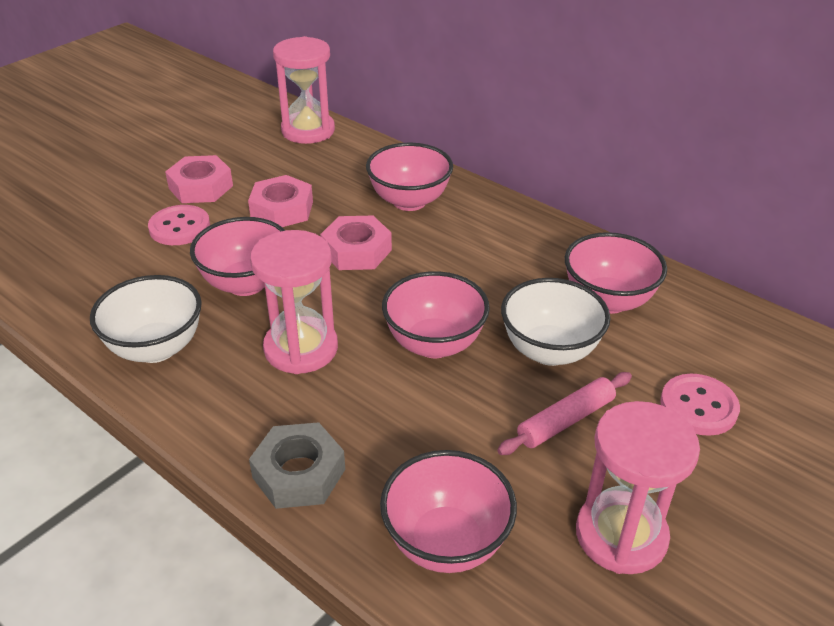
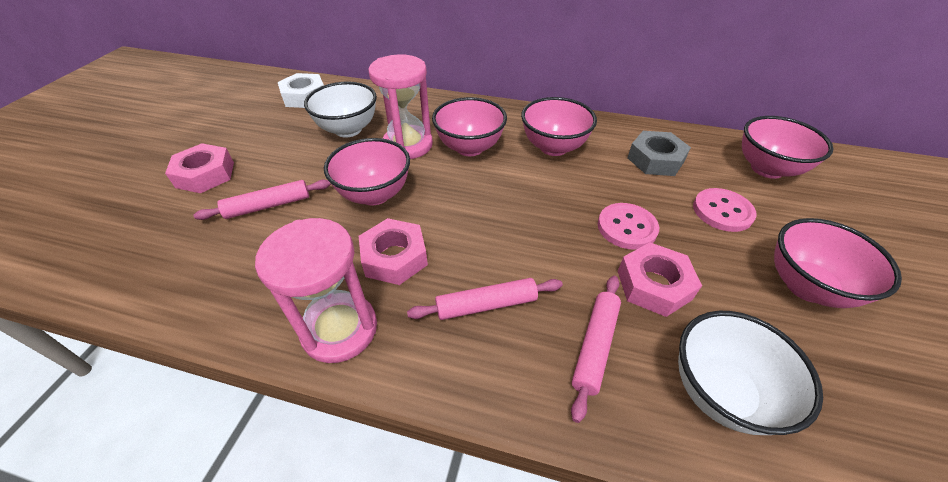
pink hourglass: [250,230,338,374] [273,36,335,144] [576,401,700,574] = 3 -> [255,218,377,363] [368,54,433,159] = 2
pink rolling pin: [497,372,632,455] = 1 -> [194,180,331,220] [407,278,563,320] [571,276,621,423] = 3
white nut: none = 0 -> [278,73,324,108] = 1

